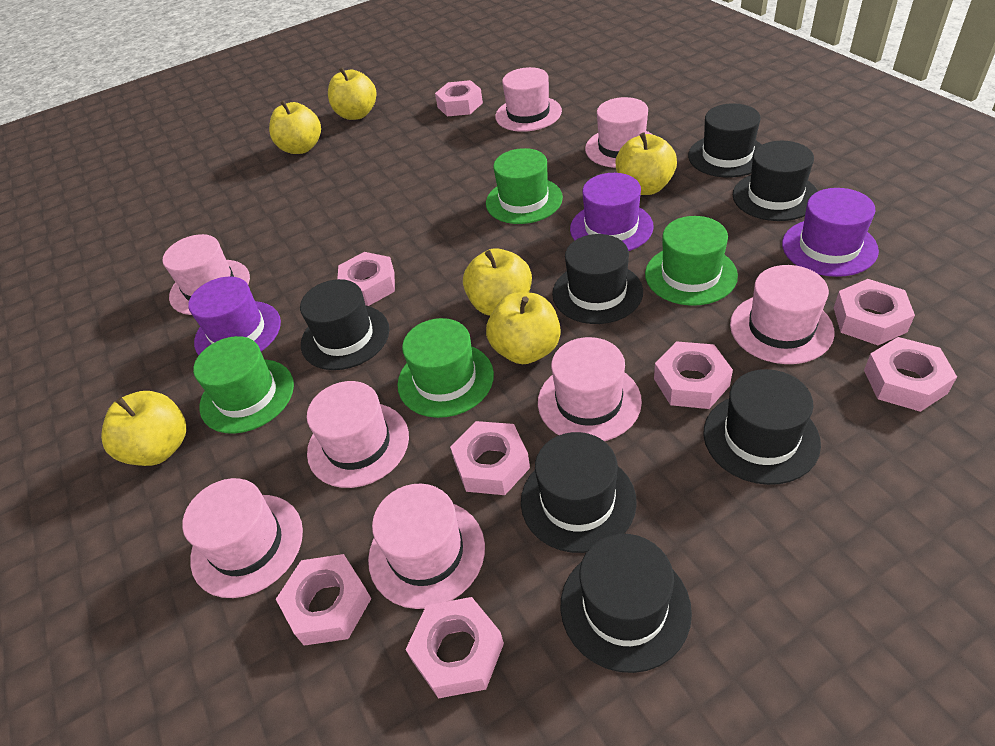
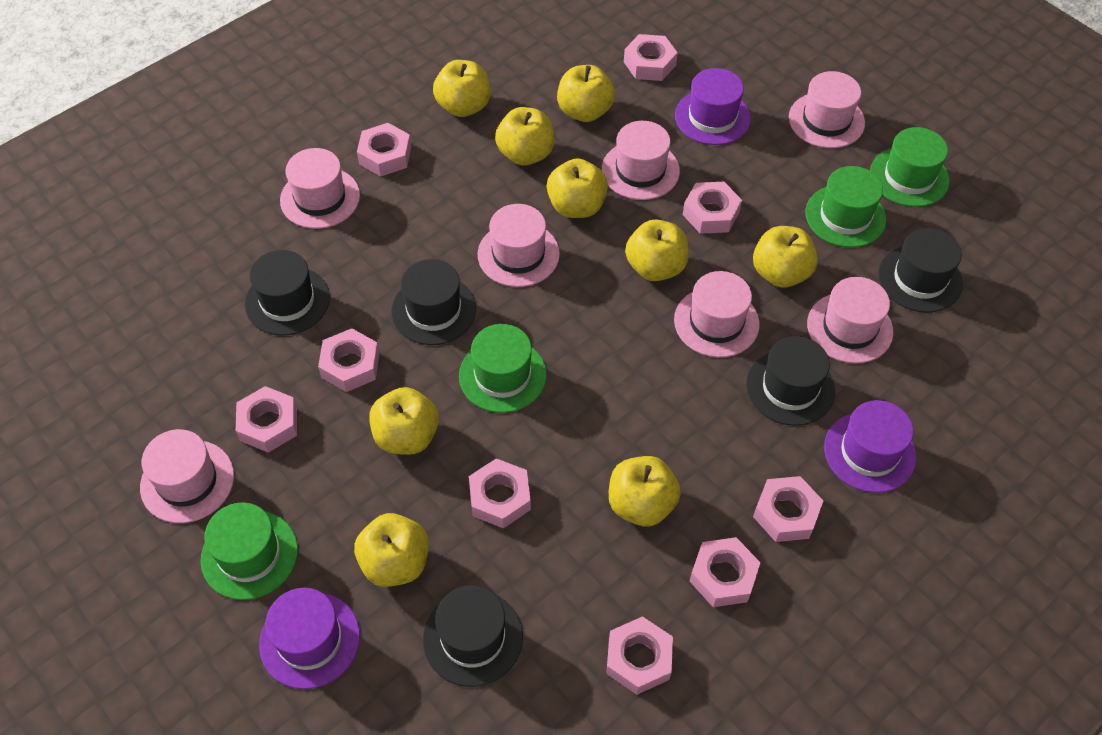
black hat: [300,279,389,370] [521,432,637,553] [552,234,643,324] [561,534,692,673] [688,103,762,177] [703,369,821,485] [733,141,818,221] = 7 -> [245,250,330,336] [391,259,476,345] [423,586,523,687] [746,336,835,426] [879,228,963,313] = 5
pink hat: [163,234,250,315] [182,478,303,598] [307,381,409,488] [368,484,485,609] [495,67,562,132] [538,337,642,441] [585,97,653,168] [730,265,834,364] = 8 -> [140,429,234,523] [280,148,360,229] [478,204,560,287] [602,121,680,200] [674,271,760,358] [789,71,865,148] [807,277,893,364] = 7
pink nut: [276,554,371,646] [338,252,395,306] [405,597,504,699] [435,80,483,116] [450,421,530,495] [654,341,733,409] [834,279,915,345] [864,337,957,412] = 8 -> [236,386,297,453] [318,328,379,392] [357,123,411,177] [469,458,531,528] [606,616,673,695] [624,34,678,81] [683,182,742,234] [690,537,761,607] [753,476,823,542] = 9
yellow apple: [101,391,186,466] [269,100,321,154] [328,67,376,120] [463,248,532,316] [486,292,561,364] [615,132,677,195] = 6 -> [354,513,429,587] [369,387,439,455] [433,60,490,117] [495,107,554,166] [547,158,608,218] [557,65,615,122] [609,456,681,527] [625,219,689,281] [753,226,818,288] = 9

